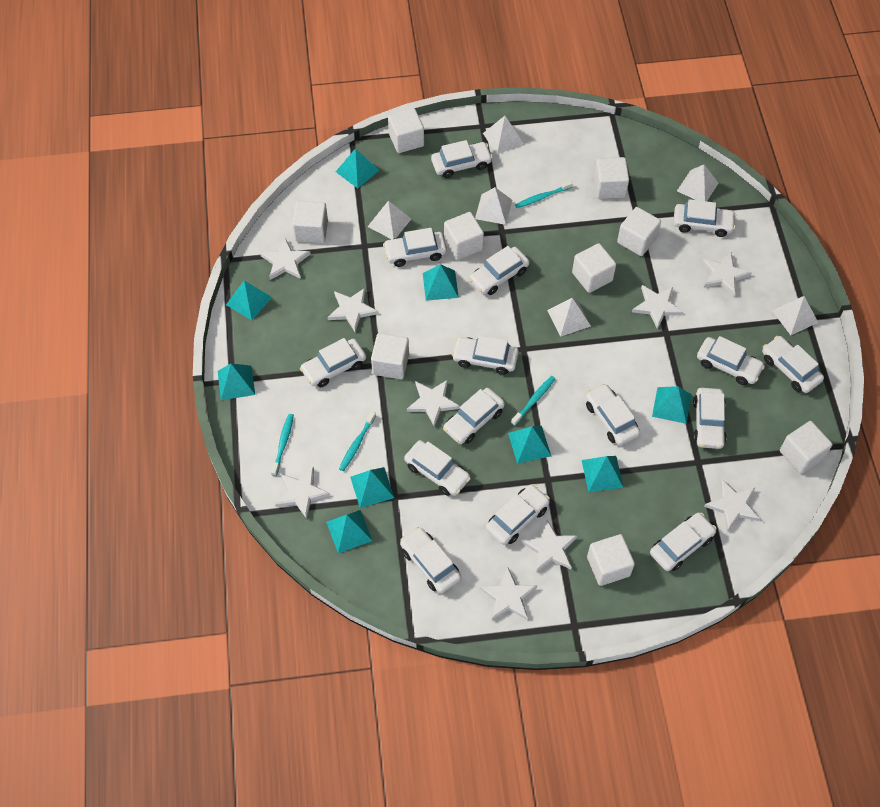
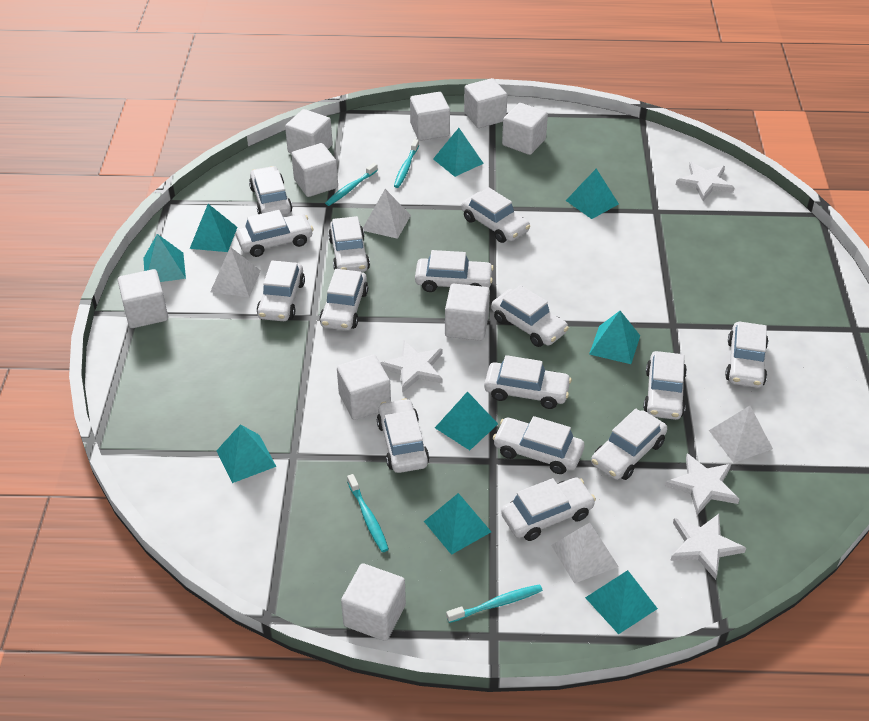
white pyramid: [368,201,411,239] [475,187,512,225] [483,116,524,155] [547,298,591,337] [677,165,718,201] [772,296,818,335] = 6 -> [210,247,261,297] [363,189,411,239] [551,522,619,584] [709,406,773,463] = 4
white star: [260,238,311,280] [275,467,330,519] [327,288,379,332] [407,380,460,427] [480,567,537,620] [521,520,578,573] [632,285,684,329] [702,253,751,296] [704,479,760,531] = 9 -> [380,340,442,393] [665,453,740,515] [670,514,746,580] [676,162,734,201] = 4

